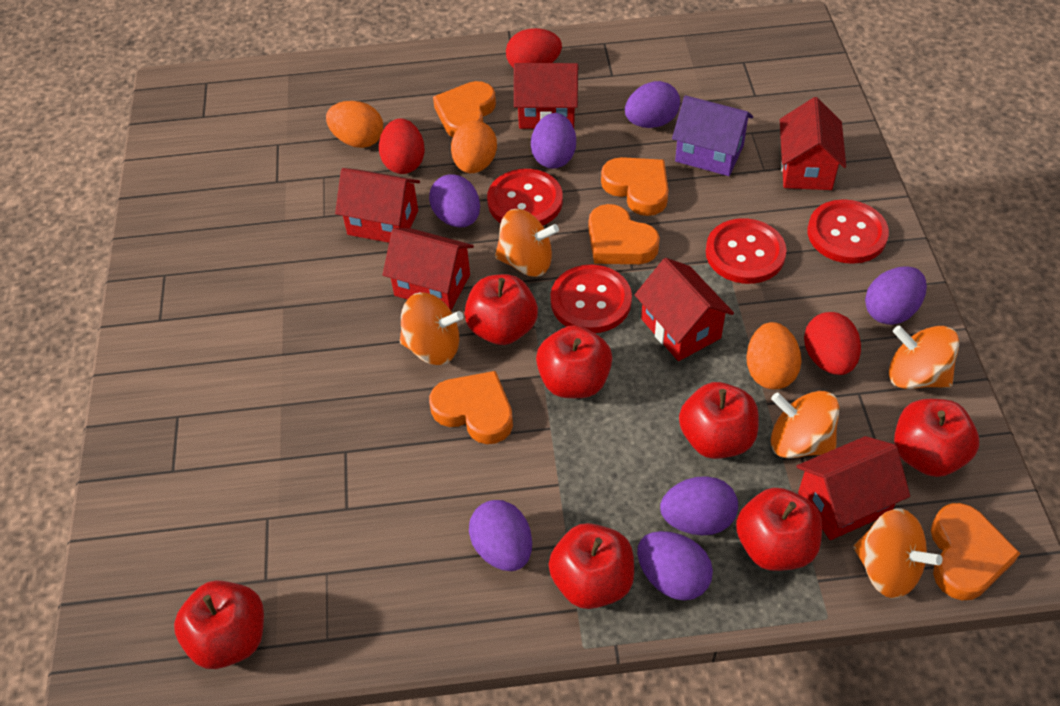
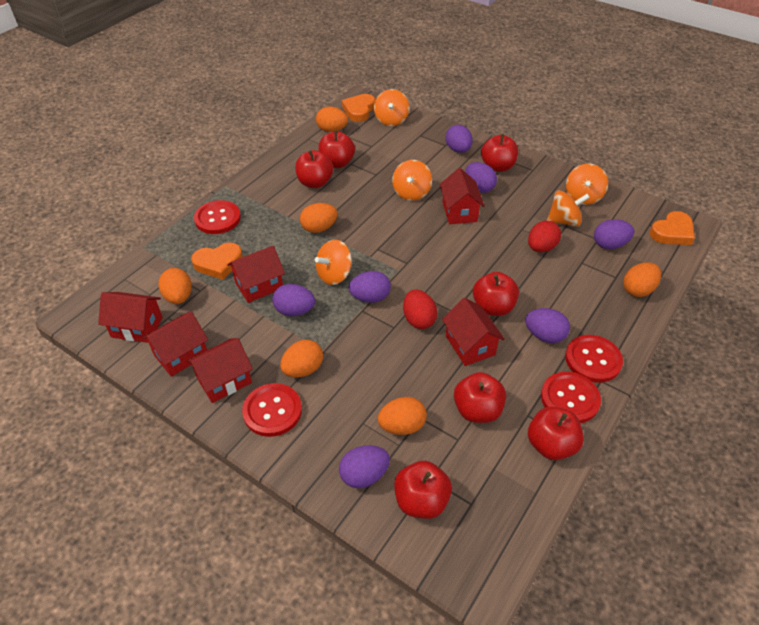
orange egg: [326,101,383,148] [451,121,497,173] [746,322,802,389] = 3 -> [158,268,192,304] [280,340,323,377] [300,203,338,233] [316,107,348,132] [378,397,427,435] [623,262,661,297] = 6
orange heart: [429,371,513,444] [433,81,496,137] [588,204,660,264] [601,157,669,216] [931,503,1021,600] = 5 -> [191,243,243,280] [342,94,375,122] [650,211,695,245] = 3
purple house: [672,95,753,176] = 1 -> none = 0
red egg: [379,118,425,174] [506,28,562,68] [804,312,861,375] = 3 -> [403,289,438,329] [528,221,561,252] = 2

